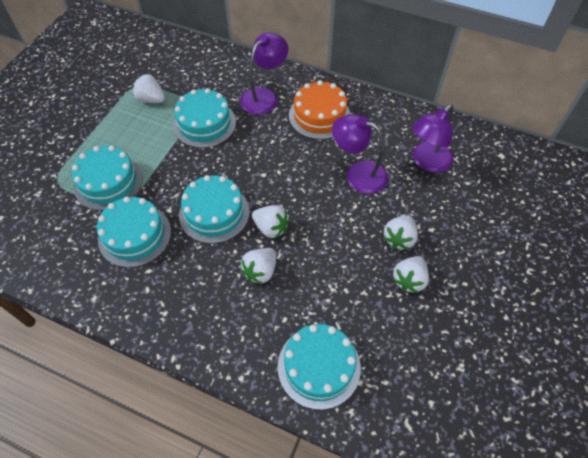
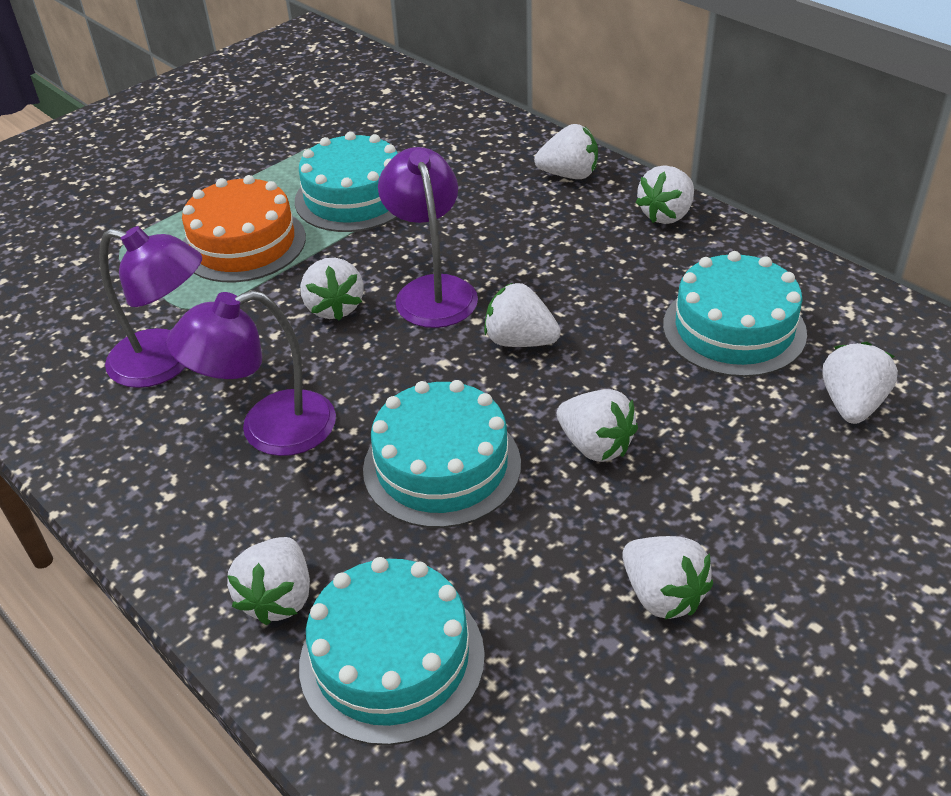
turquoise cake: [72,146,143,211] [97,197,171,268] [173,88,236,148] [179,175,250,244] [278,324,361,410] = 5 -> [295,132,398,232] [299,557,485,745] [363,380,521,528] [663,251,807,377] = 4
white strawberry: [132,74,165,103] [240,248,276,284] [252,205,289,238] [384,215,418,250] [392,256,429,293] = 5 -> [227,537,310,625] [300,258,364,321] [484,283,561,347] [534,124,598,179] [557,389,638,462] [622,536,713,619] [636,165,694,224] [823,342,898,424] = 8

